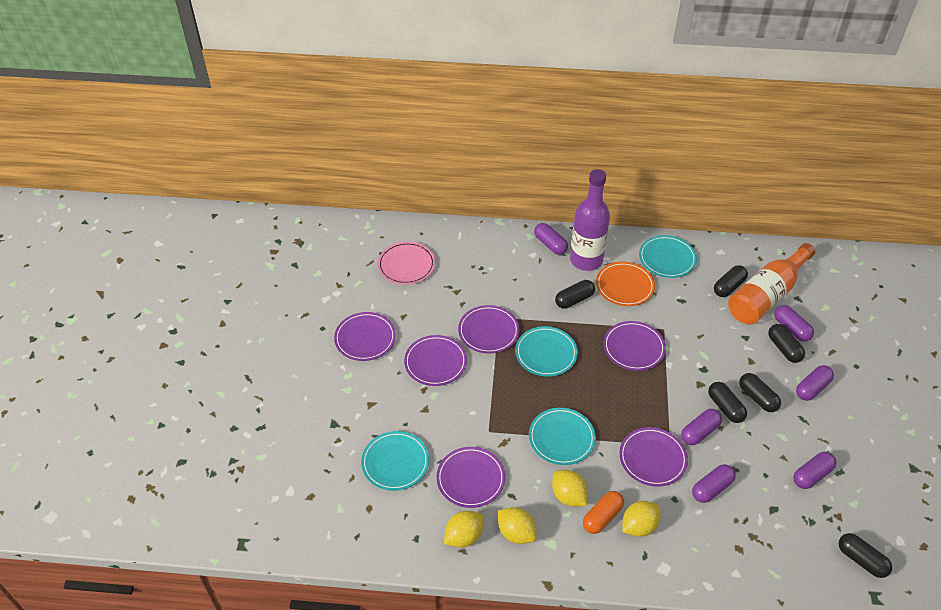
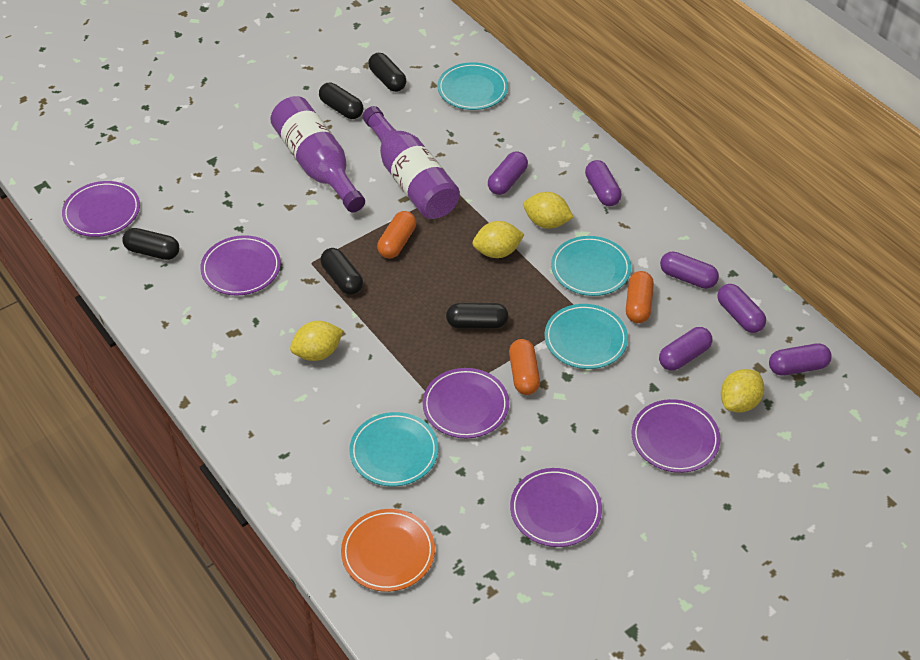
black capsule: [555,280,595,309] [708,382,747,423] [714,265,748,297] [739,373,781,412] [768,324,805,363] [839,533,892,578] = 6 -> [122,228,179,260] [319,83,363,119] [320,248,363,295] [368,53,406,92] [446,303,509,329] = 5
orange bottle: [728,243,815,325] = 1 -> none = 0
orange capsule: [583,491,624,534] = 1 -> [377,211,416,258] [509,339,540,395] [626,271,654,323] = 3
pink plate: [378,242,435,285] = 1 -> none = 0
purple bottle: [570,169,610,271] = 1 -> [270,96,365,213] [363,106,460,219] = 2
purple plate: [334,312,396,361] [404,335,467,386] [436,447,505,508] [458,305,519,354] [603,321,666,371] [619,427,688,487] = 6 -> [62,181,140,237] [200,235,281,296] [423,368,509,438] [510,468,602,547] [632,399,720,473] = 5

